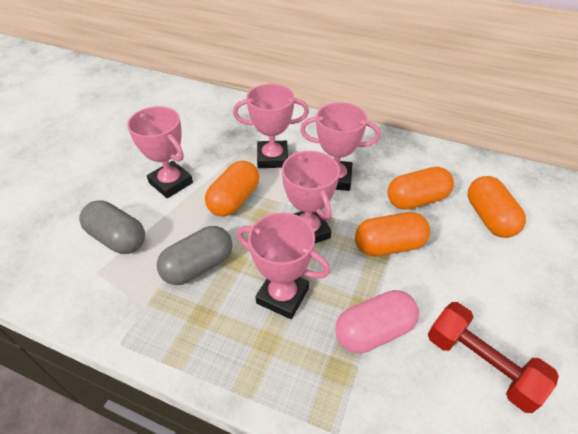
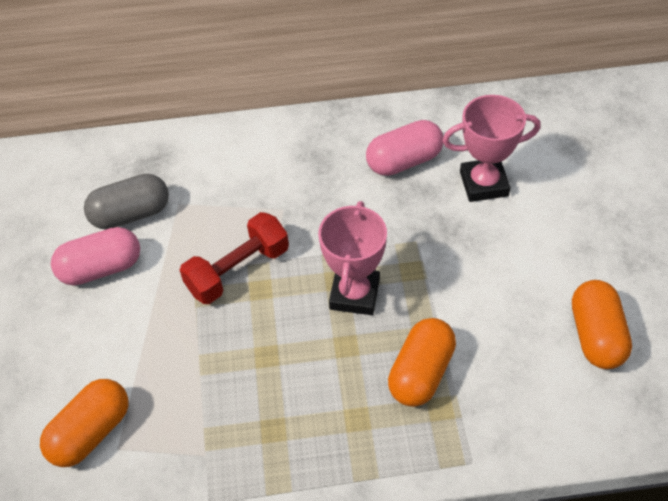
grey capsule: [79,200,145,254] [157,226,232,285] = 2 -> [84,174,169,229] = 1
orange capsule: [205,161,259,216] [355,212,430,256] [387,167,454,210] [468,176,526,238] = 4 -> [40,379,129,467] [388,318,456,407] [572,280,632,369] = 3
pink capsule: [335,290,419,353] = 1 -> [51,227,140,285] [366,120,443,176] = 2
pink trophy: [127,106,193,198] [233,84,309,168] [237,212,330,319] [282,151,340,243] [300,102,380,191] = 5 -> [318,201,387,315] [442,95,541,202] = 2

